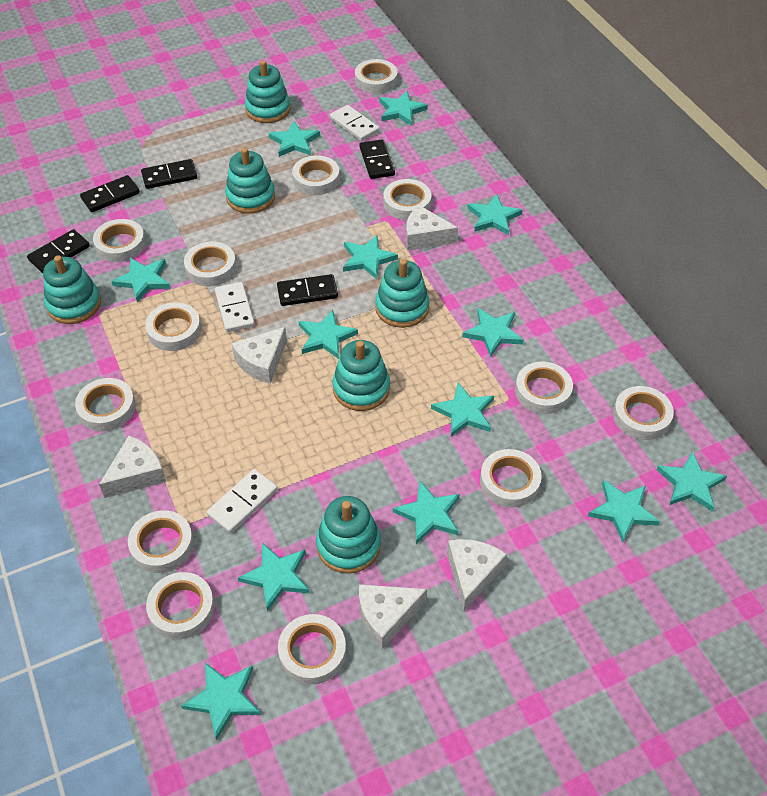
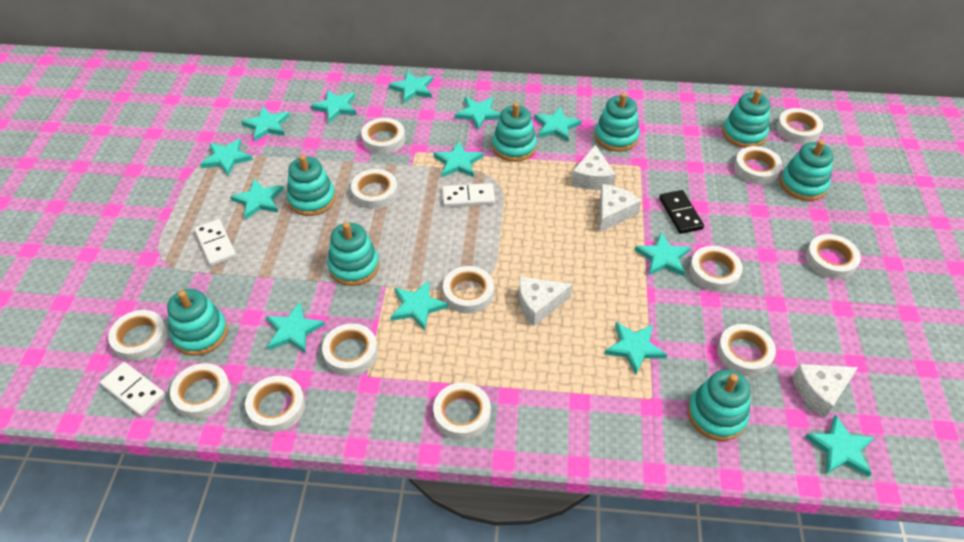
black domino: [27,229,90,273] [80,175,140,212] [141,159,197,189] [277,274,338,306] [359,139,395,179] = 5 -> [659,190,704,234] = 1
turquoise stacking toy: [43,255,101,324] [225,148,275,214] [245,60,290,123] [316,496,381,574] [332,340,390,411] [375,259,429,328] = 6 -> [167,289,228,356] [287,155,336,216] [327,222,379,286] [492,102,537,162] [594,93,640,152] [688,370,750,441] [723,89,770,148] [780,140,834,201] = 8
white cheese: [99,436,166,498] [231,327,287,384] [359,584,427,649] [406,205,458,251] [447,539,507,612] = 5 -> [518,276,573,326] [571,145,616,190] [600,184,641,232] [792,364,858,418] = 4

